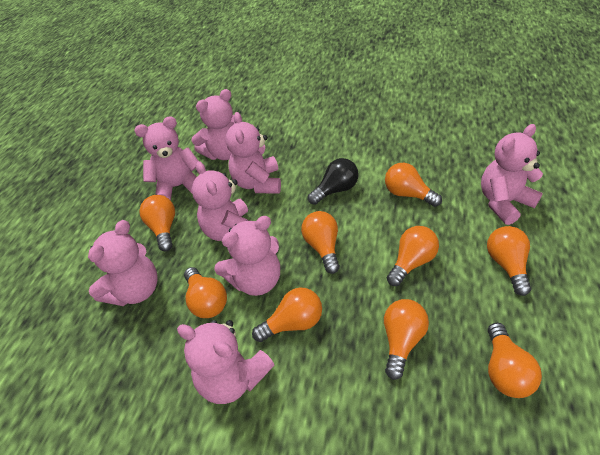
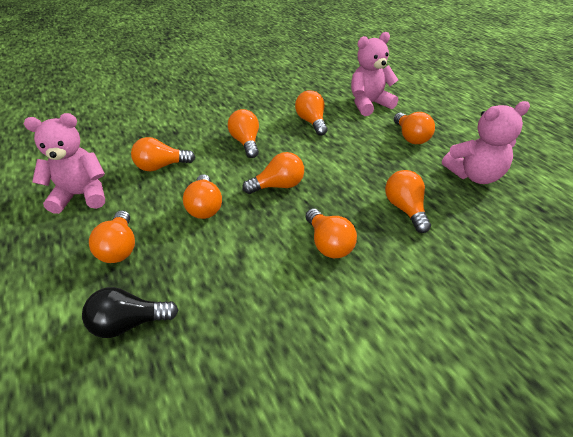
pink teddy bear: [88,220,158,306] [134,116,198,200] [177,320,275,404] [192,89,235,160] [192,161,256,241] [214,216,280,296] [225,112,281,194] [481,124,543,225] = 8 -> [24,113,105,214] [351,32,398,116] [442,101,530,184] = 3

